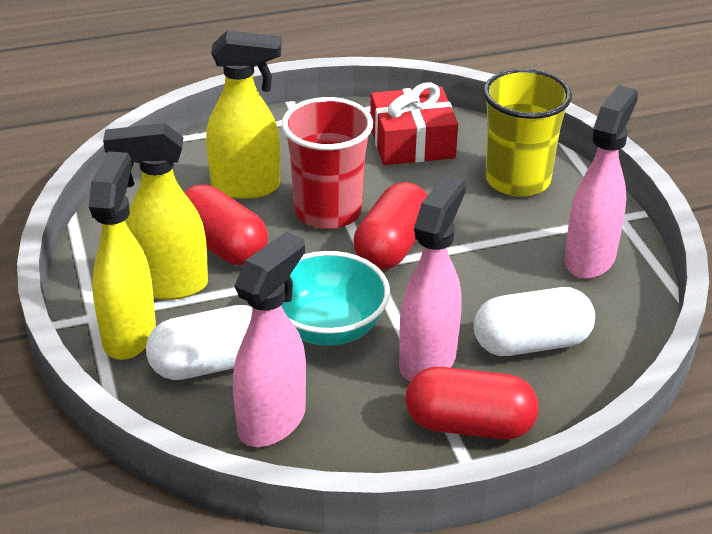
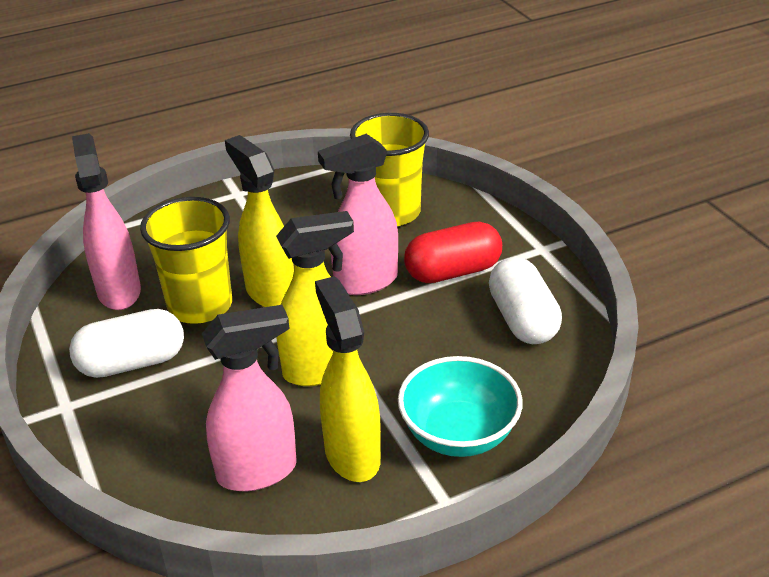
red capsule: [184,185,268,265] [353,182,428,270] [406,367,539,439] = 3 -> [404,222,502,283] = 1
red cup: [282,97,373,229] = 1 -> none = 0
red gift: [370,82,458,165] = 1 -> none = 0
yellow cup: [483,69,572,197] = 1 -> [140,197,232,324] [350,113,429,226] = 2

